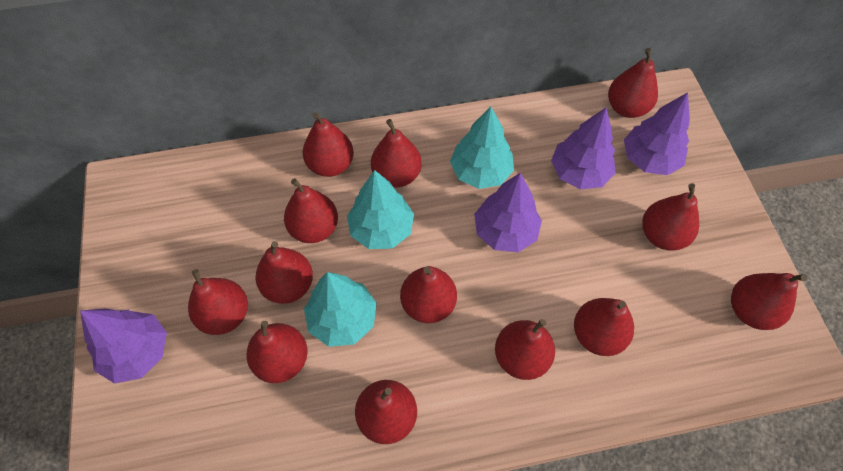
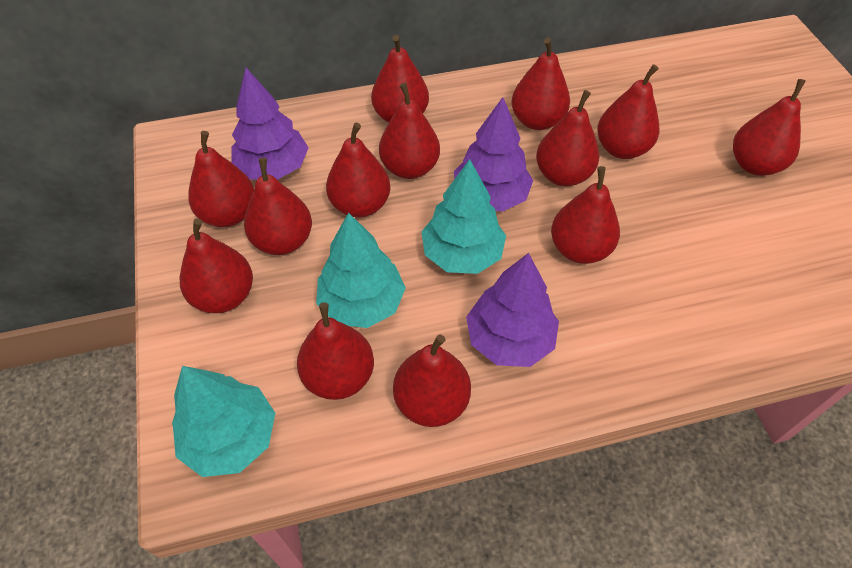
purple tree: [80,309,167,384] [474,172,542,252] [551,108,616,189] [624,92,690,175] = 4 -> [232,68,309,180] [454,97,533,212] [466,253,559,367] = 3

